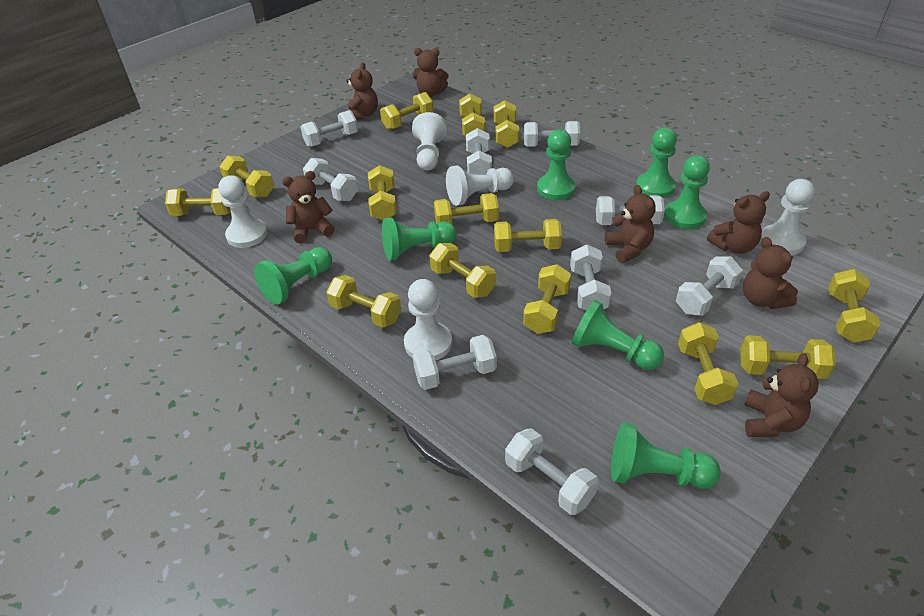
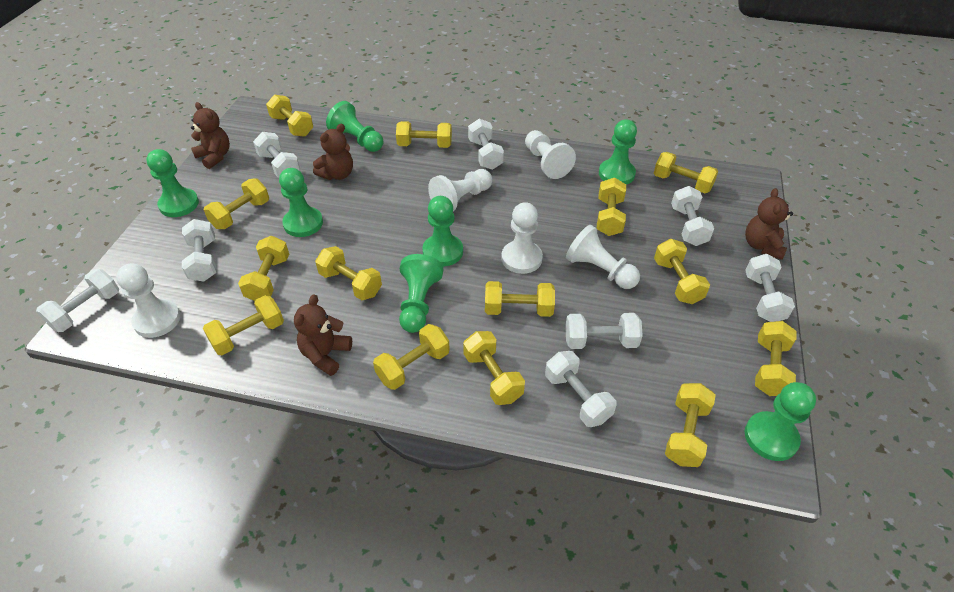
brown teddy bear: [282,171,335,244] [345,62,378,120] [413,48,449,97] [605,185,656,263] [707,191,770,254] [743,237,798,309] [744,353,819,437] = 7 -> [191,102,230,169] [294,294,352,376] [313,124,353,180] [745,188,793,260] = 4
white dumbbell: [300,110,358,147] [303,158,358,201] [413,335,497,390] [466,128,492,175] [505,428,599,515] [524,121,580,147] [570,245,612,311] [596,195,665,225] [676,256,743,316] = 9 -> [36,269,119,332] [182,219,217,282] [253,132,300,178] [468,119,504,170] [545,351,616,427] [565,313,643,349] [671,186,714,246] [745,254,795,322] = 8

